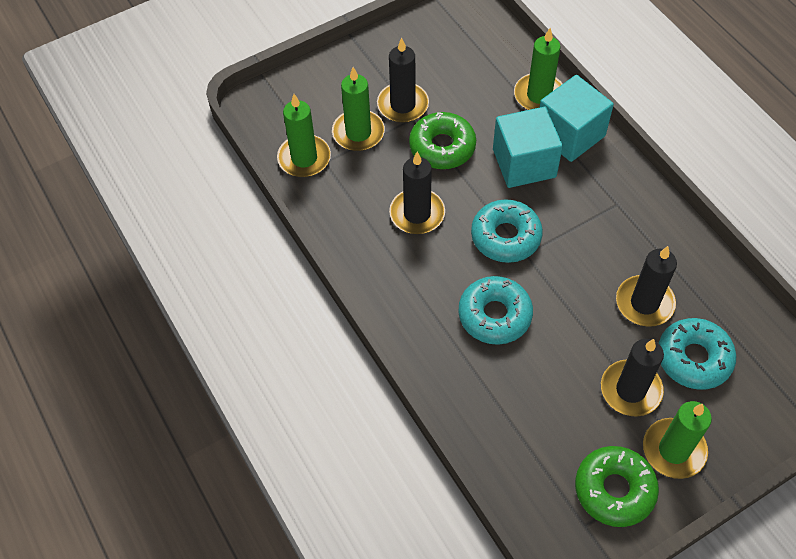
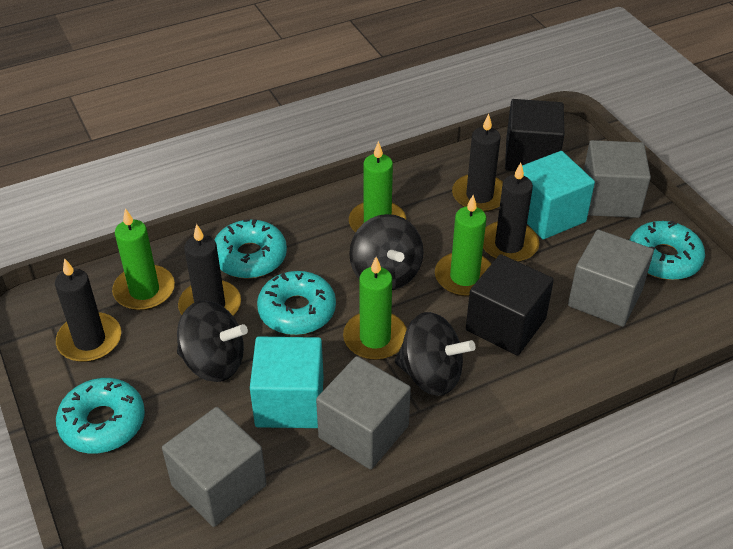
black cube: none = 0 -> [466,254,554,356] [505,99,564,171] = 2
black spinning top: none = 0 -> [177,300,248,382] [349,214,423,290] [395,312,475,396] = 3
green donut: [409,112,476,169] [575,446,659,527] = 2 -> none = 0
grey cube: none = 0 -> [162,407,267,527] [316,356,411,470] [568,230,654,327] [584,140,651,218] = 4
turquoise donut: [458,276,533,345] [471,199,543,263] [659,318,736,390] = 3 -> [56,378,145,453] [214,219,287,279] [257,271,336,335] [630,221,705,280] = 4

